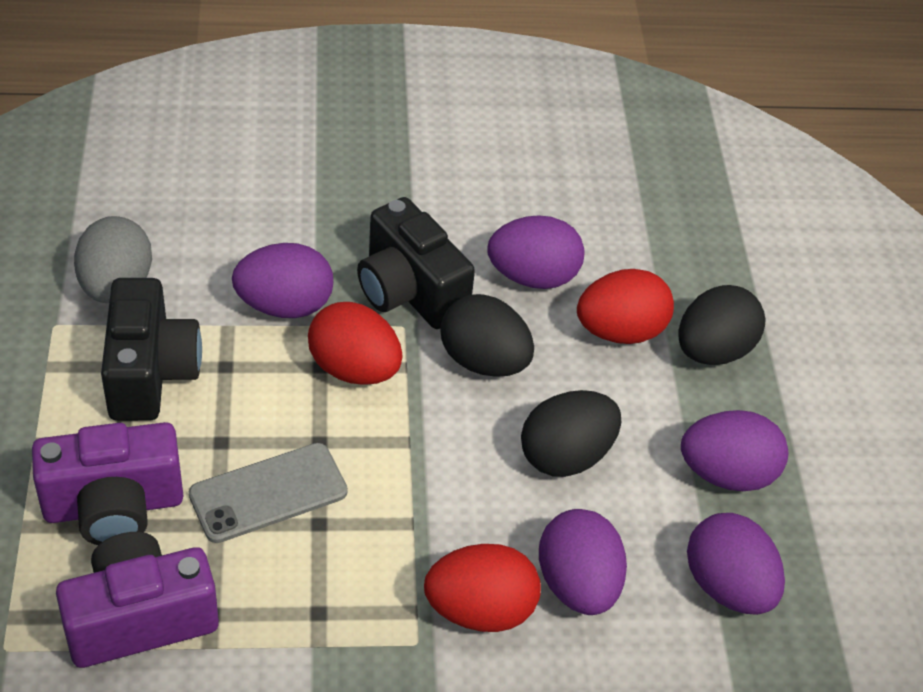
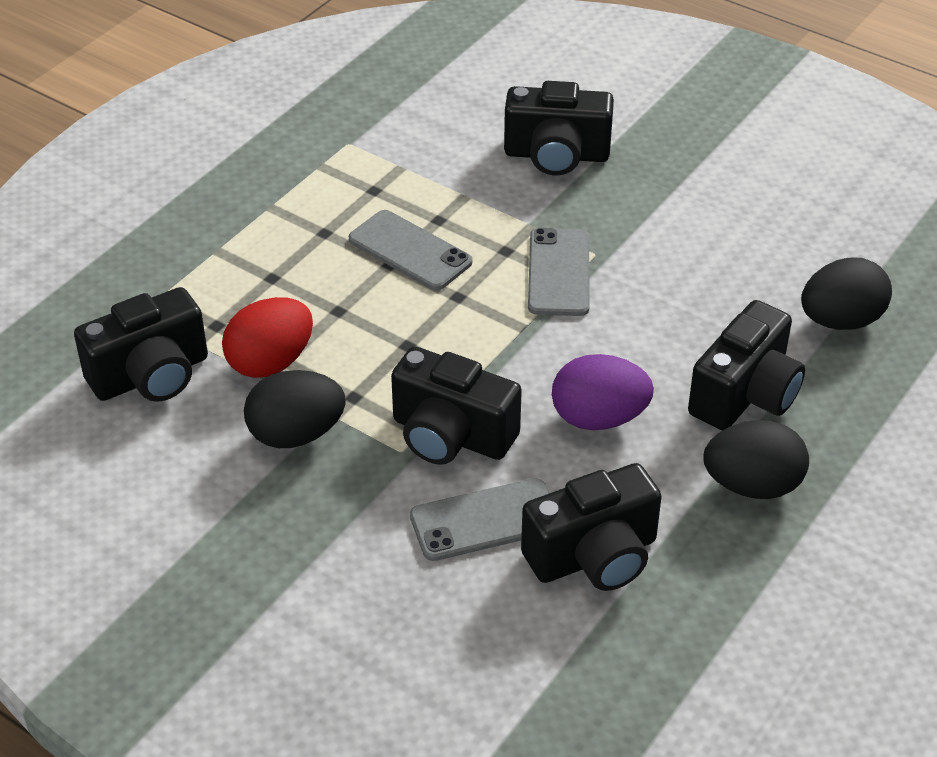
black camera: [101,278,202,421] [357,197,475,329] = 2 -> [74,287,208,402] [391,346,522,465] [504,81,614,176] [521,463,662,591] [688,300,805,430] = 5
grey egg: [74,216,152,303] = 1 -> none = 0
grey phone: [189,443,348,543] = 1 -> [349,210,472,290] [410,478,549,561] [528,228,590,316] = 3
purple camera: [32,422,184,545] [56,532,219,668] = 2 -> none = 0
purple egg: [232,243,333,318] [487,215,584,289] [539,509,627,615] [681,410,788,491] [687,513,785,615] = 5 -> [552,354,654,430] = 1
red egg: [308,302,403,385] [424,544,541,632] [577,269,674,344] = 3 -> [222,297,313,378] = 1

